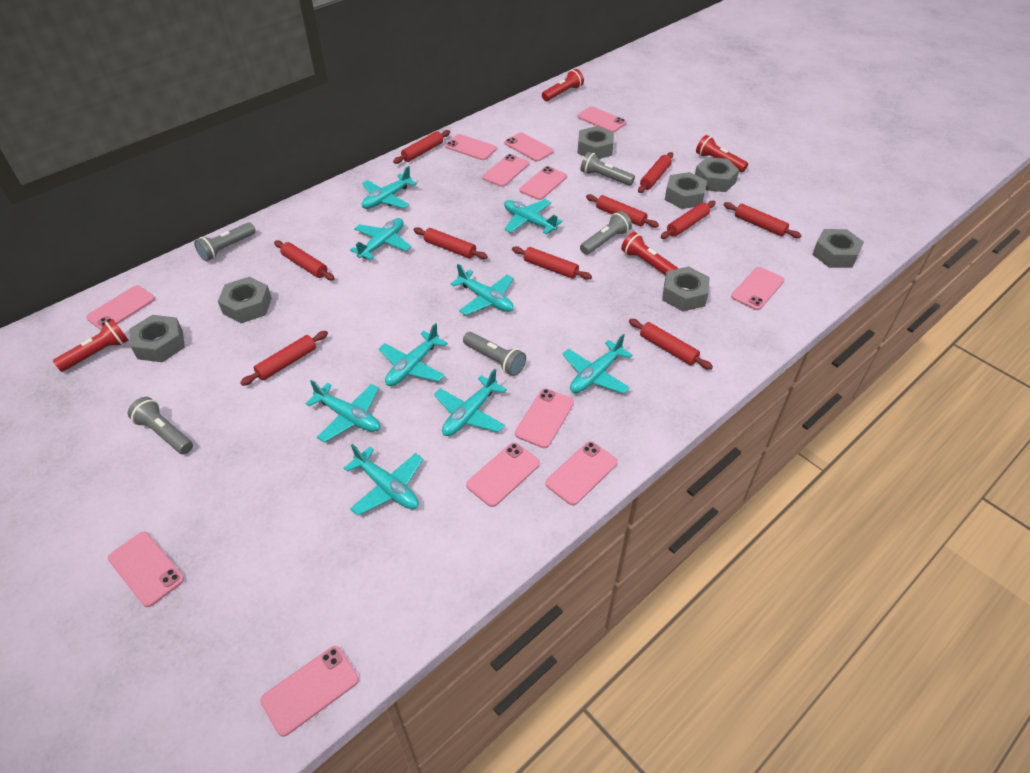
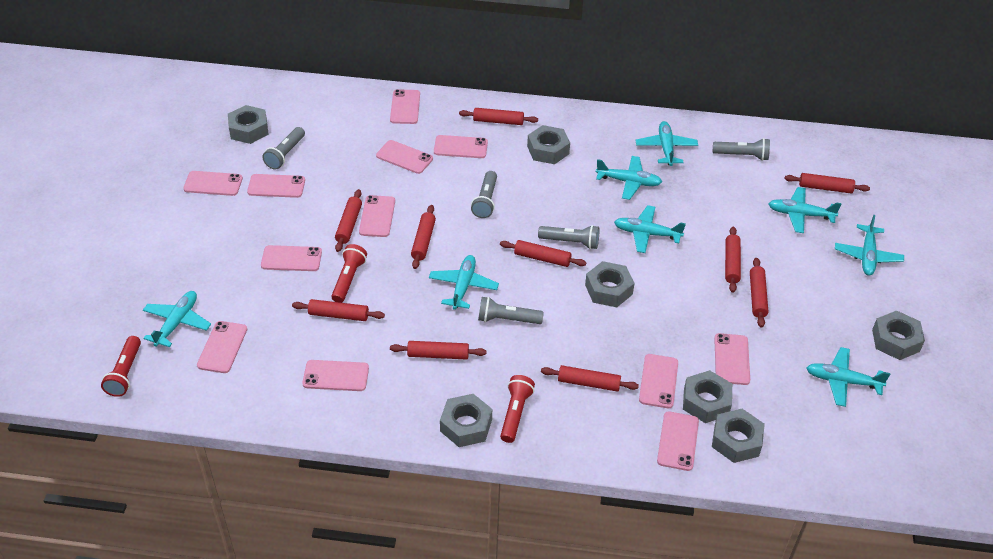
red flashlight: [53,319,129,372] [542,69,584,101] [621,232,678,275] [696,135,748,172] = 4 -> [101,336,141,397] [331,244,367,303] [500,375,535,443] = 3
turquoise plane: [305,380,380,443] [344,444,423,516] [350,218,411,260] [362,166,417,209] [379,323,448,386] [434,369,507,436] [451,264,514,316] [504,199,562,234] [562,334,632,394] = 9 -> [143,291,211,347] [429,255,499,310] [596,156,662,200] [614,205,686,253] [636,121,698,166] [769,187,841,233] [807,347,890,407] [835,215,904,276] = 8

